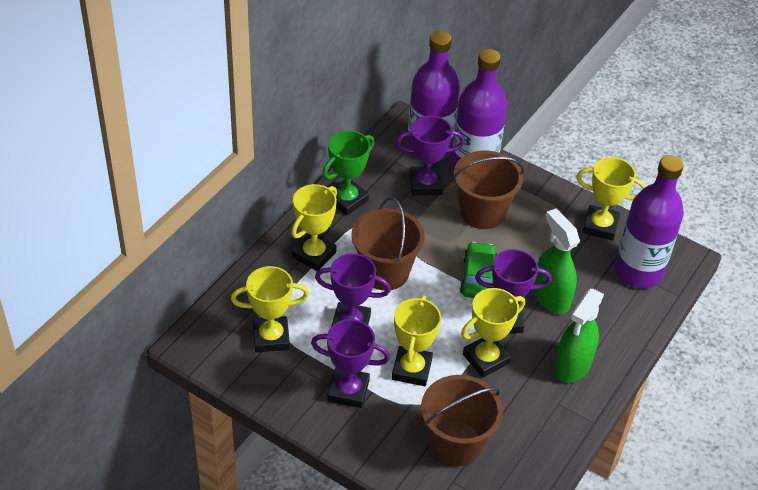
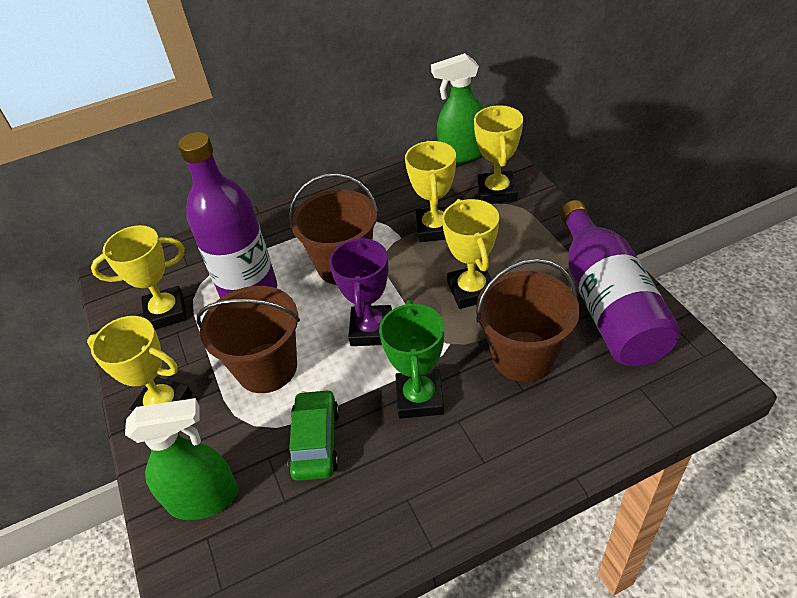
purple bottle: [407,31,460,161] [451,49,507,170] [614,155,684,289] = 3 -> [178,132,277,298] [560,200,681,366] = 2
purple trophy: [311,319,390,408] [315,253,391,327] [396,115,465,196] [475,249,551,333] = 4 -> [329,236,392,346] = 1

